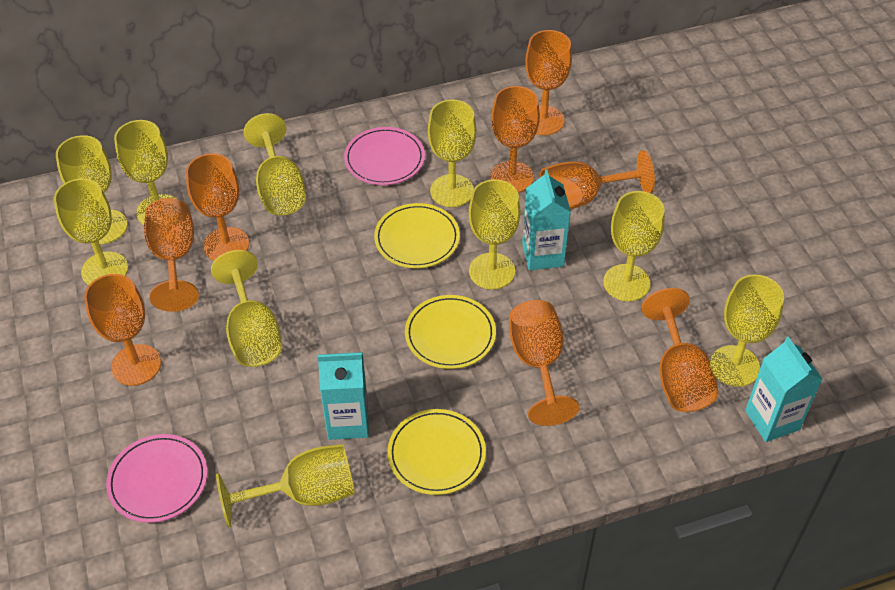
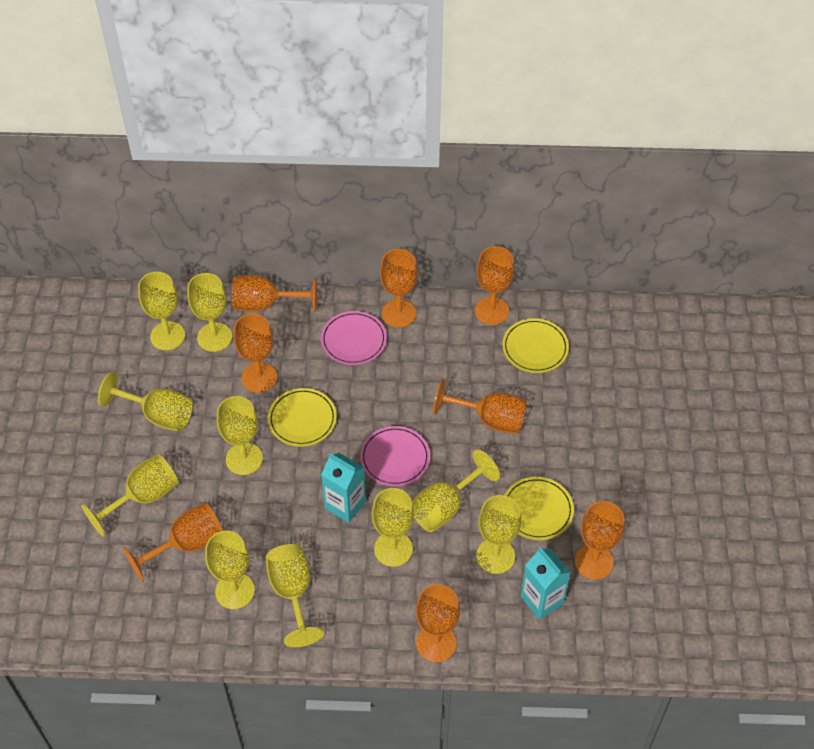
turquoise carton: [318,352,369,440] [522,169,571,270] [745,337,822,442] = 3 -> [321,453,366,523] [521,547,571,620] = 2

